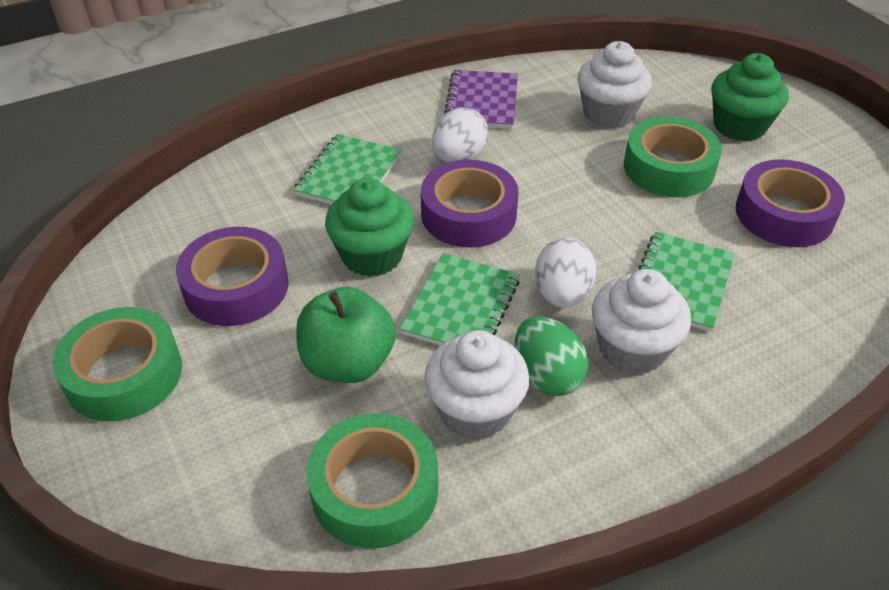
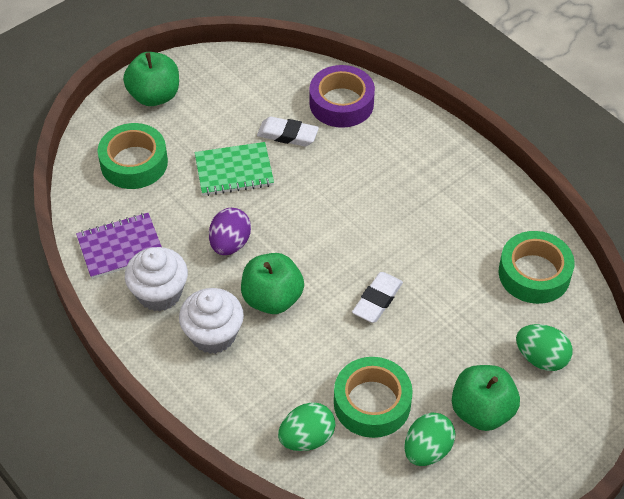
green apple: [296,287,396,383] = 1 -> [123,52,179,106] [241,253,304,314] [452,365,520,431] = 3
green cupcake: [325,178,414,277] [712,53,789,142] = 2 -> none = 0
green egg: [515,316,589,396] = 1 -> [278,402,335,451] [404,413,455,466] [516,324,573,371] = 3
green notebook: [293,134,401,205] [400,253,520,345] [639,232,735,332] = 3 -> [195,142,274,196] = 1
purple egg: none = 0 -> [209,208,251,255] = 1
purple tape: [176,227,289,326] [421,160,518,247] [735,159,845,247] = 3 -> [309,65,375,128] = 1
white cupcake: [425,330,530,440] [578,41,652,128] [592,269,691,375] = 3 -> [125,247,188,311] [179,288,244,354] = 2
white egg: [432,107,488,162] [535,238,596,308] = 2 -> none = 0
white eraser: none = 0 -> [257,117,319,146] [352,272,403,323] = 2

